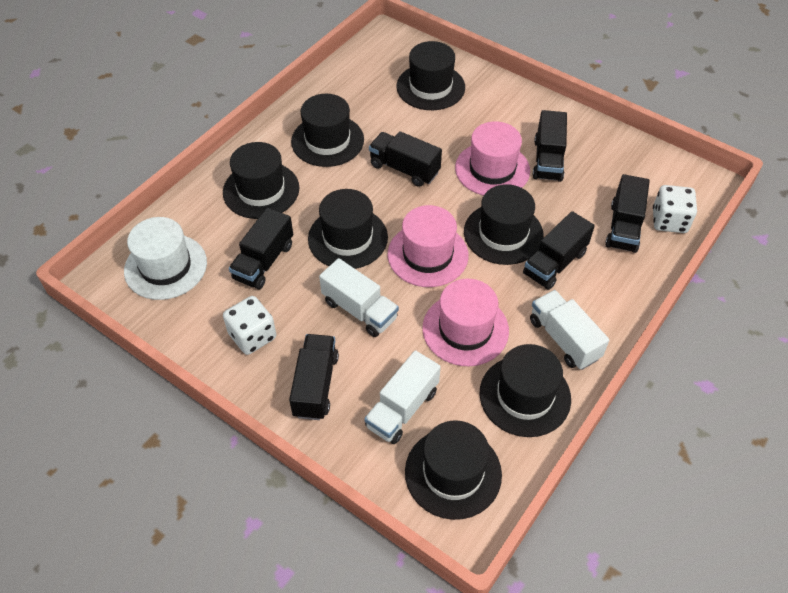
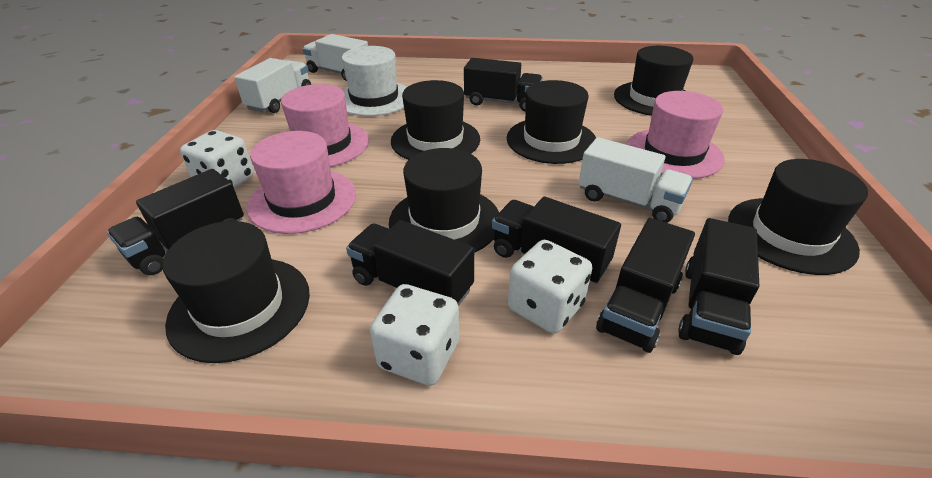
black hat: [223,142,299,219] [291,94,364,167] [308,189,388,269] [396,41,465,110] [405,420,502,520] [464,184,544,265] [480,344,571,437] = 7 -> [162,221,310,363] [389,148,499,253] [391,80,480,160] [507,80,596,164] [614,46,693,116] [728,159,868,275] = 6
white dice: [223,296,276,355] [653,185,697,233] = 2 -> [180,130,254,188] [370,284,459,386] [508,240,592,334] = 3

